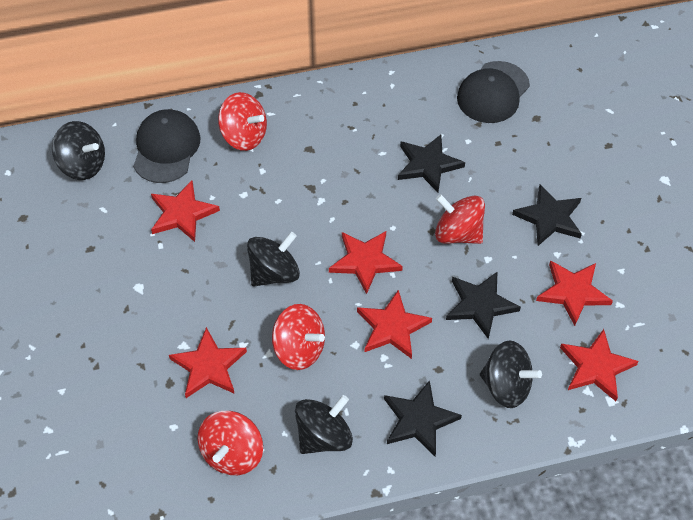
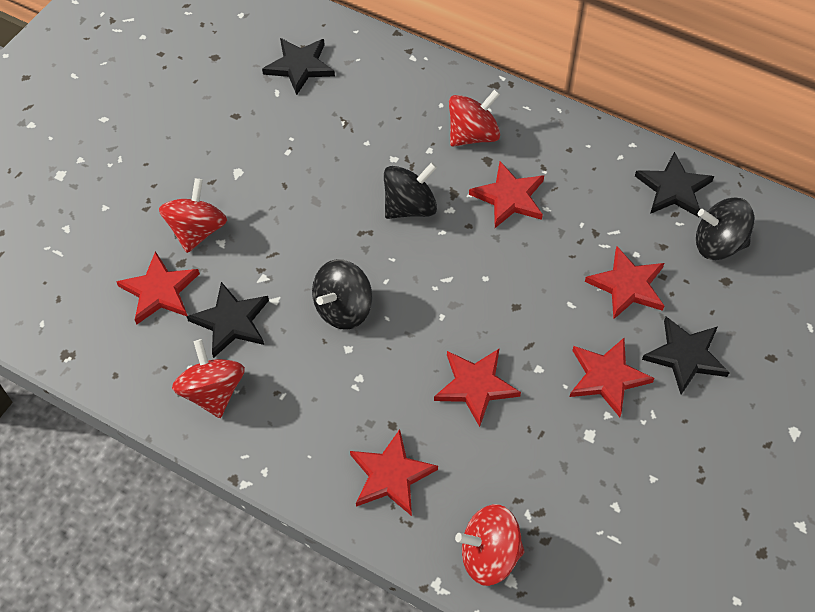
black cap: [133,109,201,183] [457,61,530,123] = 2 -> none = 0
black spinning top: [52,121,105,180] [247,232,300,286] [295,395,353,454] [480,340,542,408] = 4 -> [312,259,373,330] [384,162,437,219] [696,198,755,260] = 3

